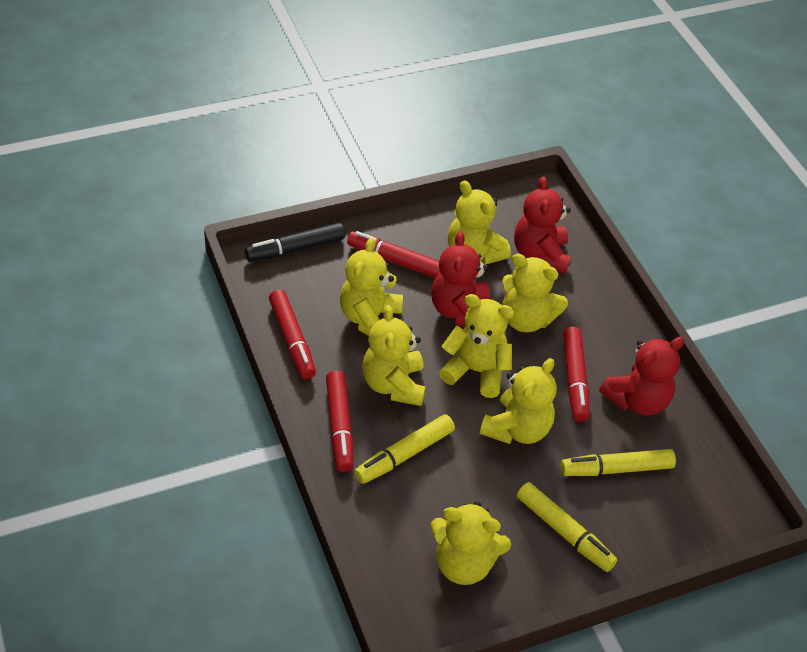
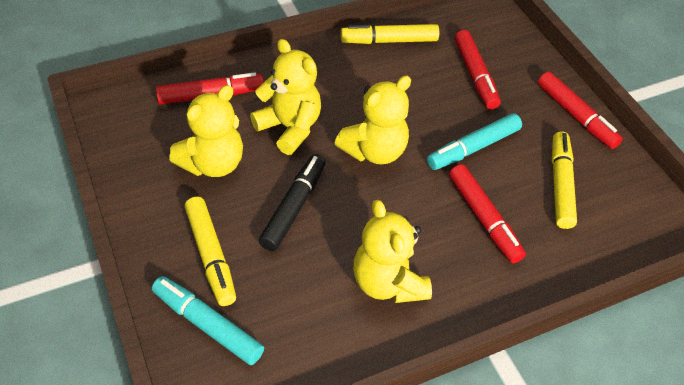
red teddy bear: [431,232,490,327] [514,176,571,273] [599,337,685,416] = 3 -> none = 0
turquoise marker: none = 0 -> [152,276,264,365] [427,113,522,170] = 2
yellow teddy bear: [340,238,403,336] [362,305,426,406] [430,501,511,585] [439,294,514,398] [448,180,511,265] [480,358,556,444] [502,253,568,332] = 7 -> [169,85,243,177] [250,39,321,155] [335,76,411,165] [353,200,432,303] = 4

